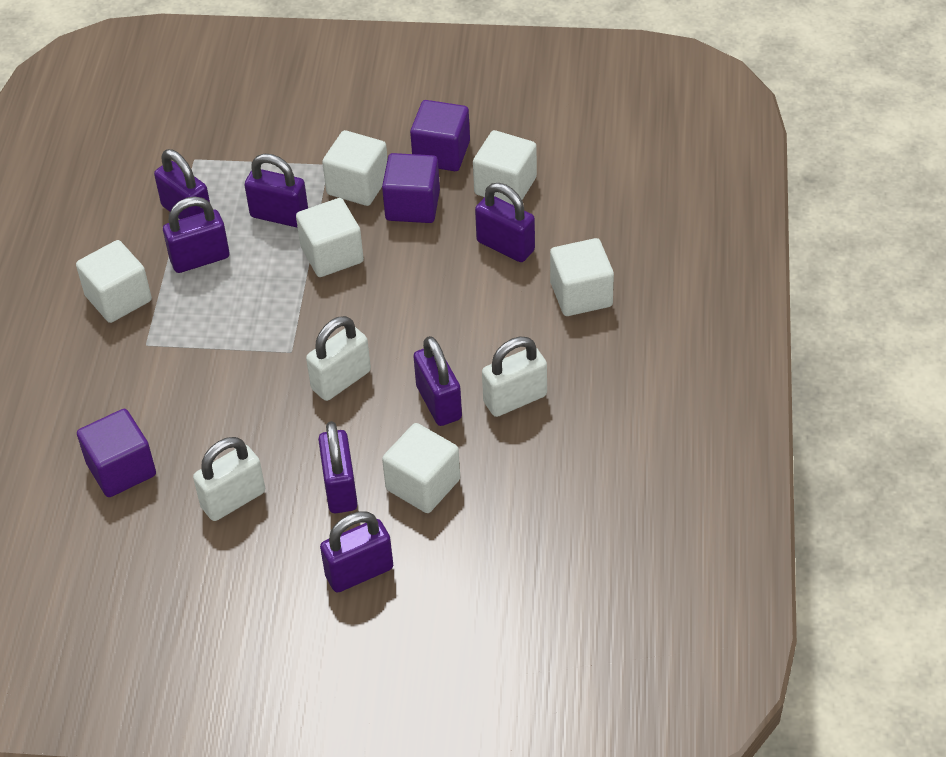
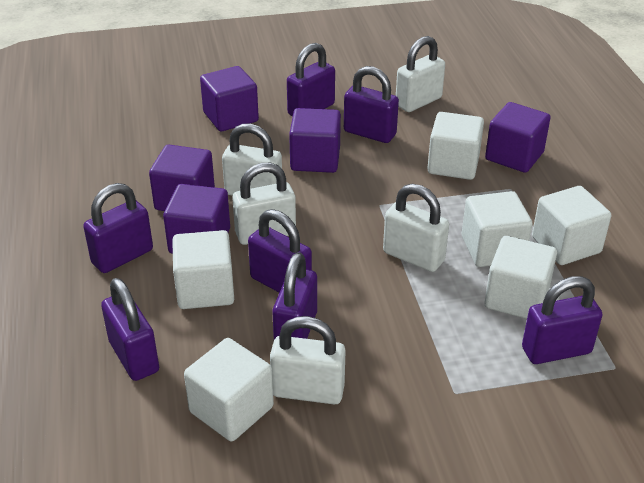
purple cube: [77,409,156,497] [382,153,440,223] [410,100,470,171] = 3 -> [149,145,215,211] [163,184,230,254] [200,66,259,131] [289,108,341,173] [485,102,551,173] = 5
white padlock: [193,437,265,521] [306,316,371,401] [482,337,547,417] = 3 -> [222,124,282,196] [232,163,296,245] [270,316,346,404] [383,184,449,272] [396,36,445,112] = 5

